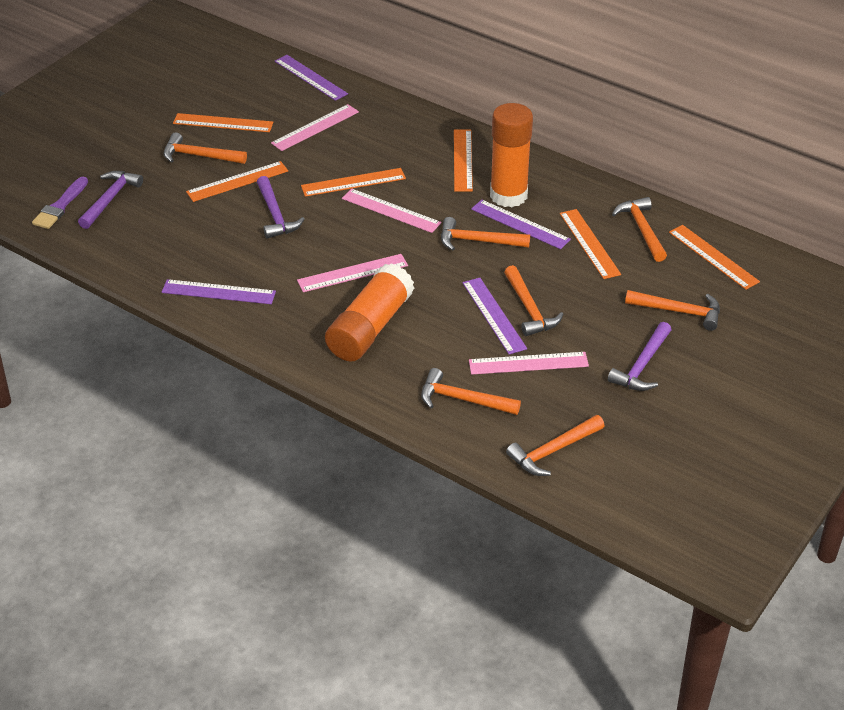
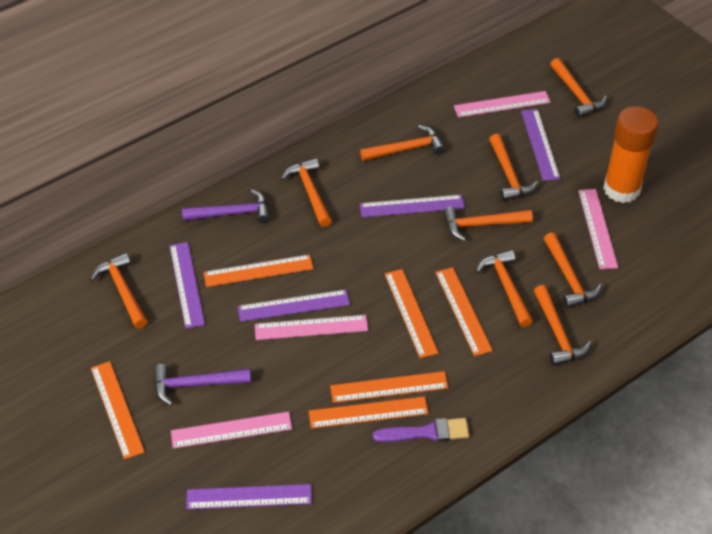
orange glue stick: [325,263,415,362] [490,103,533,207] = 2 -> [603,106,658,203] = 1
orange hammer: [164,132,247,164] [421,368,521,415] [441,217,530,251] [504,265,563,336] [506,415,604,476] [612,197,667,262] [625,290,720,331] = 7 -> [90,253,148,329] [281,158,332,227] [360,125,445,161] [443,206,533,241] [476,250,533,327] [489,134,539,201] [534,285,592,366] [544,232,602,308] [550,58,607,118] = 9
purple hammer: [78,171,143,229] [257,176,304,239] [608,322,672,391] = 3 -> [154,364,251,406] [182,190,270,224] = 2
purple ruler: [162,279,276,304] [274,55,348,101] [462,278,527,354] [471,200,571,249] = 4 -> [170,242,205,329] [186,484,312,509] [238,290,350,322] [360,195,465,217] [521,109,560,181] = 5

